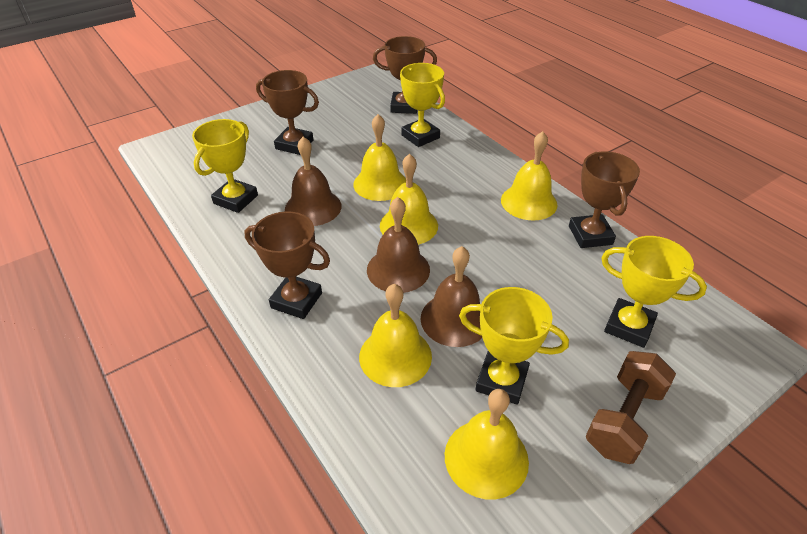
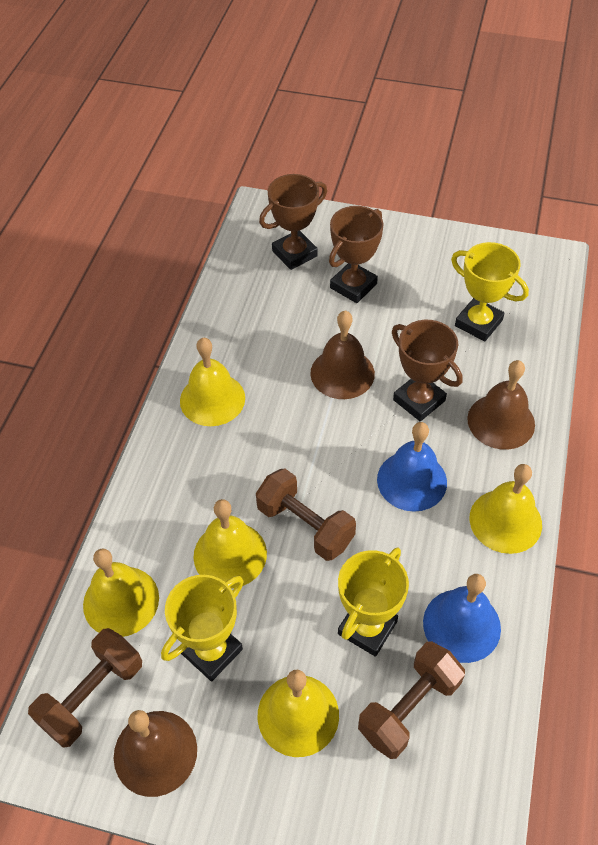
blue bell: none = 0 -> [377,422,447,512] [423,574,501,663] = 2
brown dumbbell: [585,351,676,464] = 1 -> [28,628,142,748] [256,468,356,561] [358,642,465,759] = 3
brown trophy: [244,211,330,319] [256,70,319,155] [373,36,437,114] [569,151,640,248] = 4 -> [259,174,327,270] [329,206,384,303] [392,320,463,422] = 3
yellow trophy: [192,119,258,213] [400,63,445,147] [459,287,569,405] [601,236,707,348] = 4 -> [161,575,243,681] [338,548,409,657] [451,242,529,341] = 3

